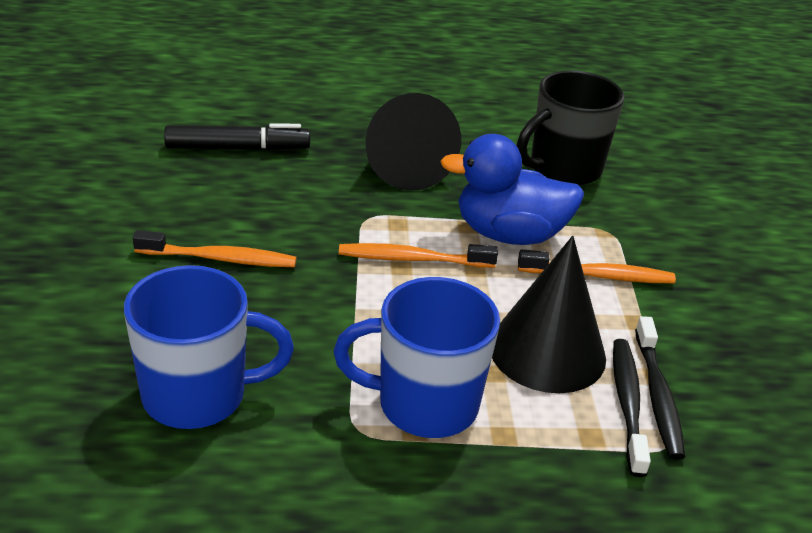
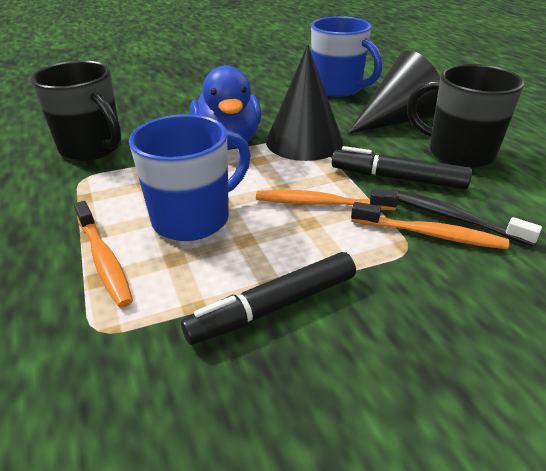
black marker: [164,123,310,151] = 1 -> [181,252,356,345] [332,146,472,189] = 2
black mug: [516,70,624,186] = 1 -> [31,61,122,161] [407,64,524,168] = 2
black toothbrush: [613,339,651,477] [635,316,685,460] = 2 -> [391,189,542,246] = 1

